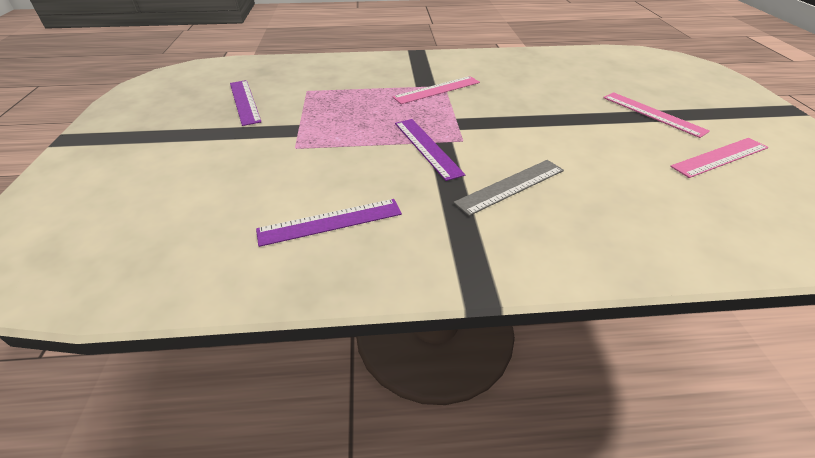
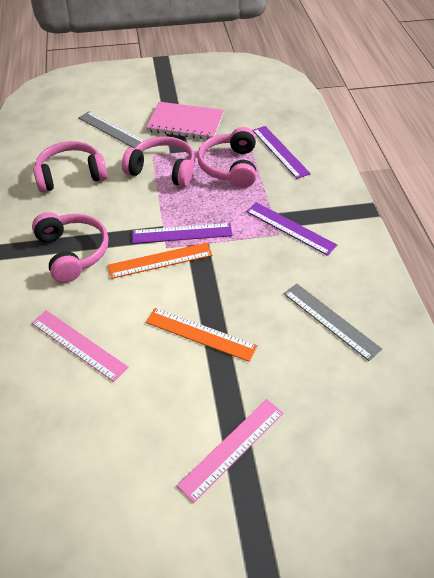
grey ruler: [453,160,564,216] = 1 -> [79,111,145,148] [284,284,382,361] = 2
orange ruler: none = 0 -> [108,243,212,279] [146,308,257,362] = 2
pink headphones: none = 0 -> [32,212,109,283] [33,141,107,192] [122,136,195,187] [197,127,257,188] = 4
pink notebook: none = 0 -> [146,102,224,140] = 1
pink ruler: [392,76,480,104] [603,92,710,138] [670,138,768,178] = 3 -> [32,310,129,382] [177,399,283,503] = 2

